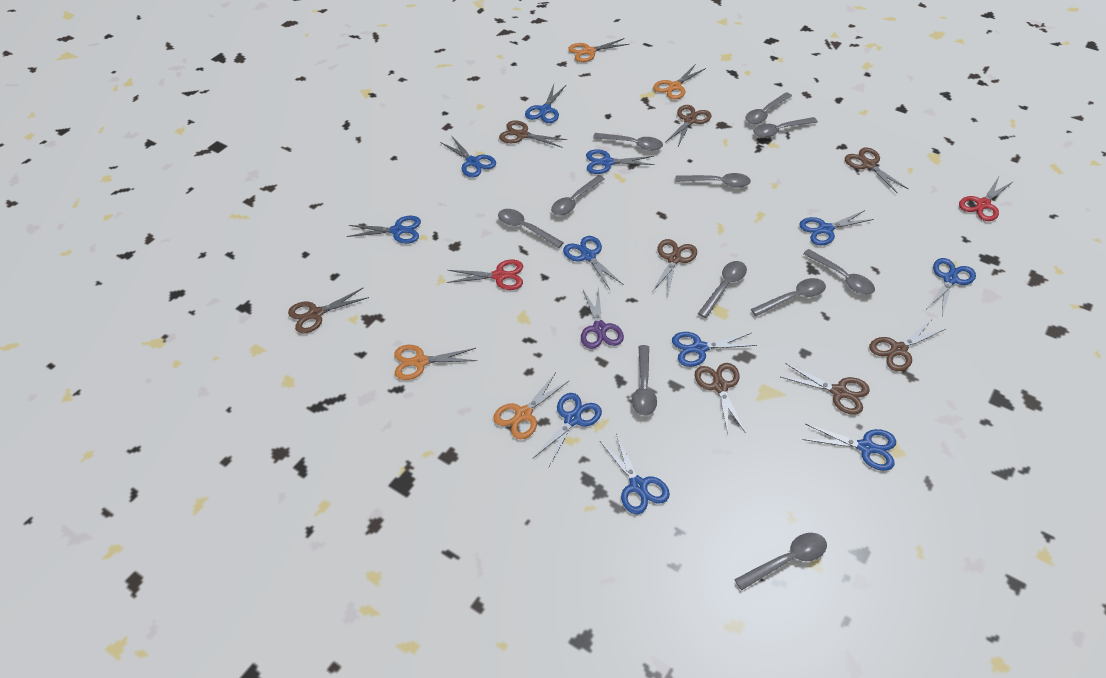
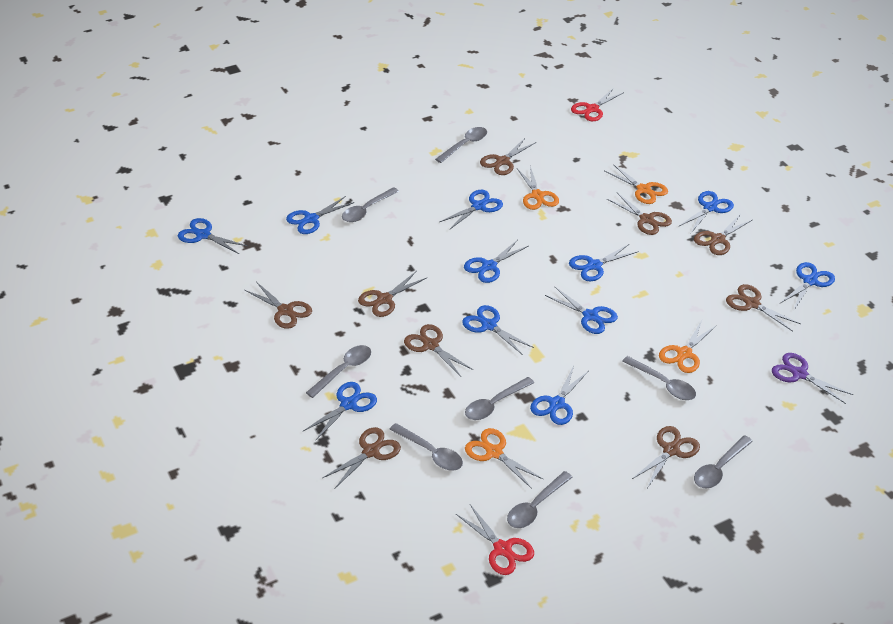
brown scissors: [288,288,369,334] [499,121,567,148] [652,239,697,293] [666,105,711,146] [694,363,746,433] [780,363,870,415] [845,147,908,194] [869,320,946,371] = 8 -> [245,282,312,329] [323,427,401,489] [358,271,426,317] [404,324,473,377] [480,138,536,175] [607,193,672,235] [632,426,700,488] [694,214,752,255] [726,284,801,332] = 9
grey spoon: [498,209,564,248] [551,175,605,216] [593,133,663,151] [632,345,657,416] [675,173,751,188] [698,261,747,318] [734,533,827,591] [746,92,792,124] [751,278,826,316] [753,117,818,138] [803,249,875,295] = 11 -> [306,345,371,398] [342,187,399,222] [389,423,463,471] [435,127,487,163] [465,377,534,420] [507,471,572,528] [622,356,696,400] [694,435,753,489] = 8

